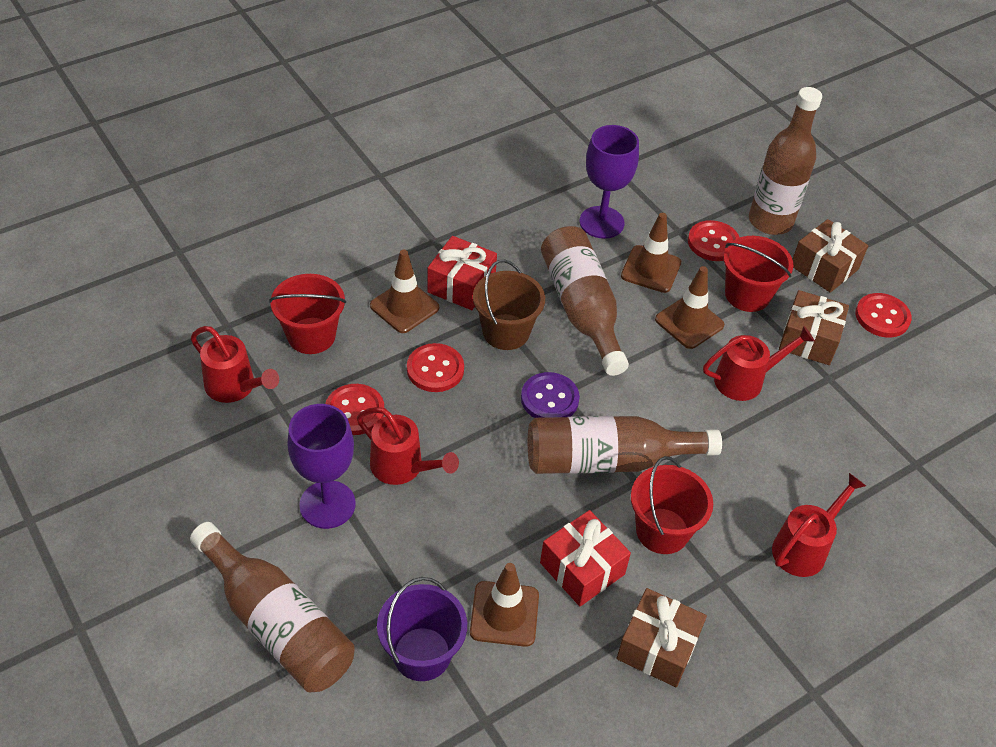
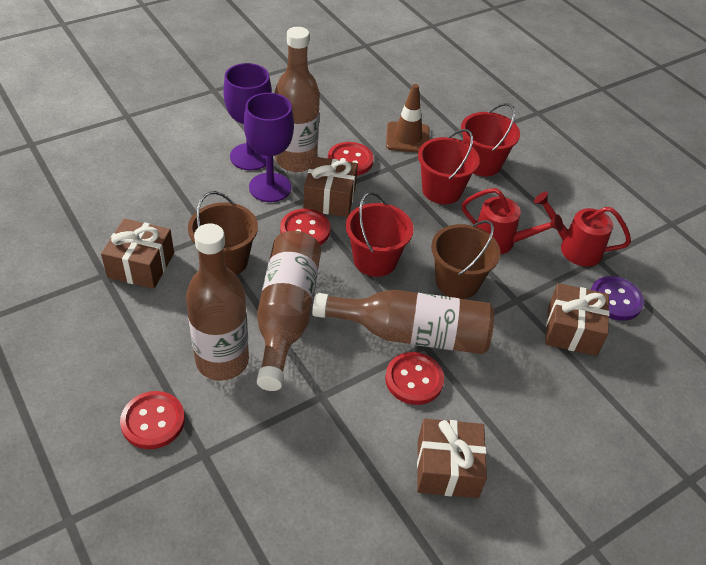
brown bucket: [473,260,545,350] = 1 -> [188,191,258,275] [431,220,500,299] = 2
brown gift: [617,588,707,687] [779,290,849,365] [792,219,868,293] = 3 -> [101,219,174,289] [304,156,358,217] [417,418,487,498] [545,283,609,356] = 4
brown traffic cone: [370,250,439,333] [470,563,539,647] [621,213,681,293] [655,266,724,349] = 4 -> [386,84,429,153] = 1
purple bucket: [377,577,467,681] = 1 -> none = 0
red gift: [427,236,497,310] [540,510,631,606] = 2 -> none = 0
red watering can: [191,326,279,403] [357,407,459,485] [703,326,815,401] [772,473,866,577] = 4 -> [462,188,563,254] [534,191,631,267] = 2

